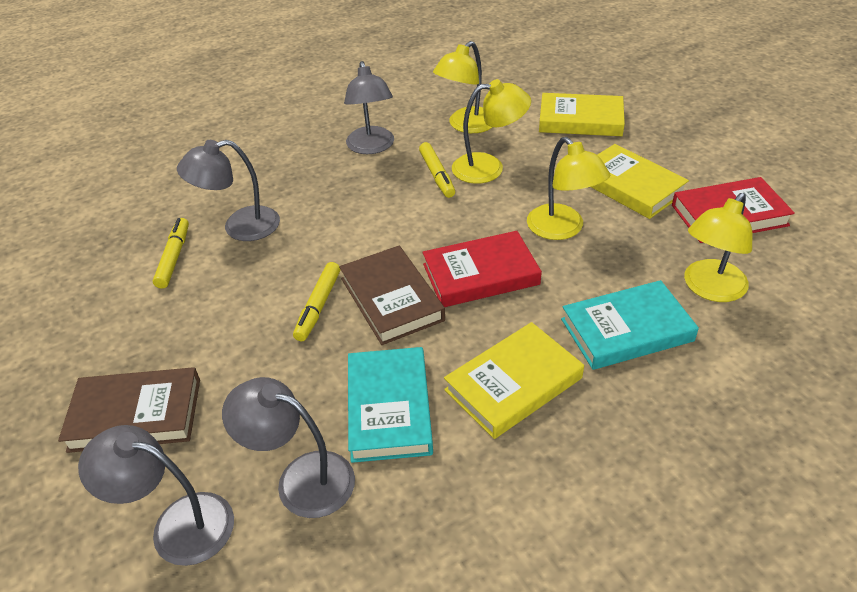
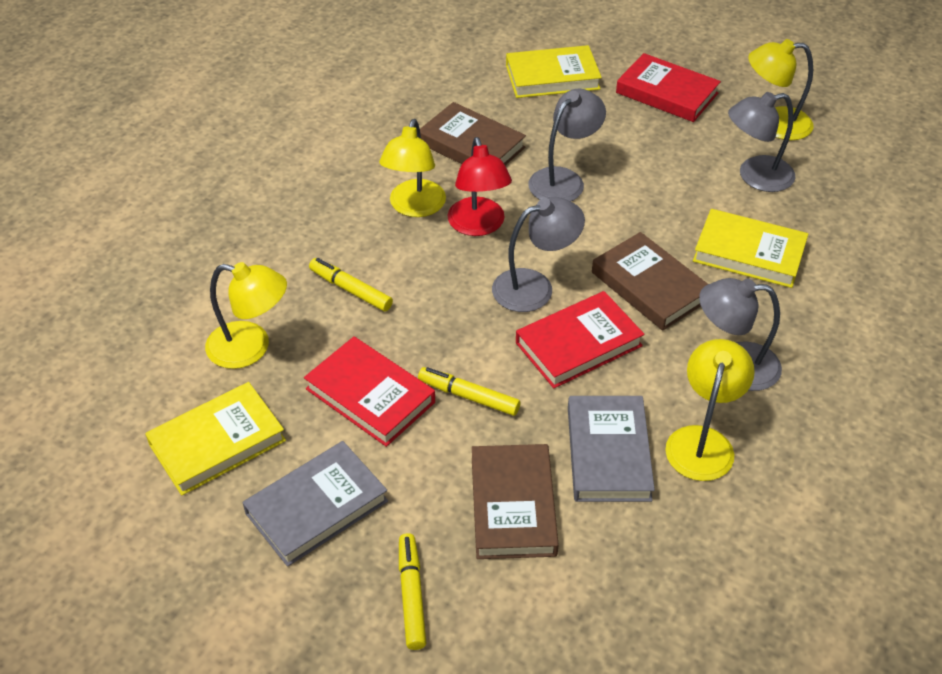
brown book: [58,367,200,453] [339,246,445,345] = 2 -> [420,102,526,165] [472,444,559,559] [592,232,708,331] = 3
grey book: none = 0 -> [242,441,388,567] [568,396,655,502] = 2
red book: [422,231,542,307] [672,177,795,243] = 2 -> [304,336,435,447] [516,291,644,388] [616,53,721,122] = 3
red lamp: none = 0 -> [448,137,512,236] = 1
turquoise book: [348,347,433,463] [561,280,699,370] = 2 -> none = 0

